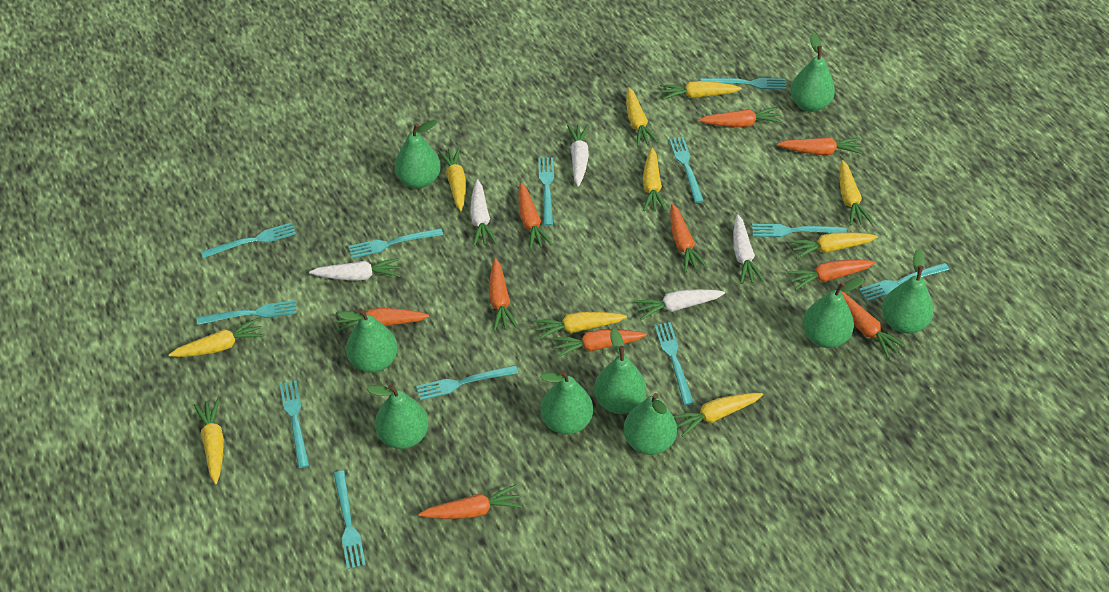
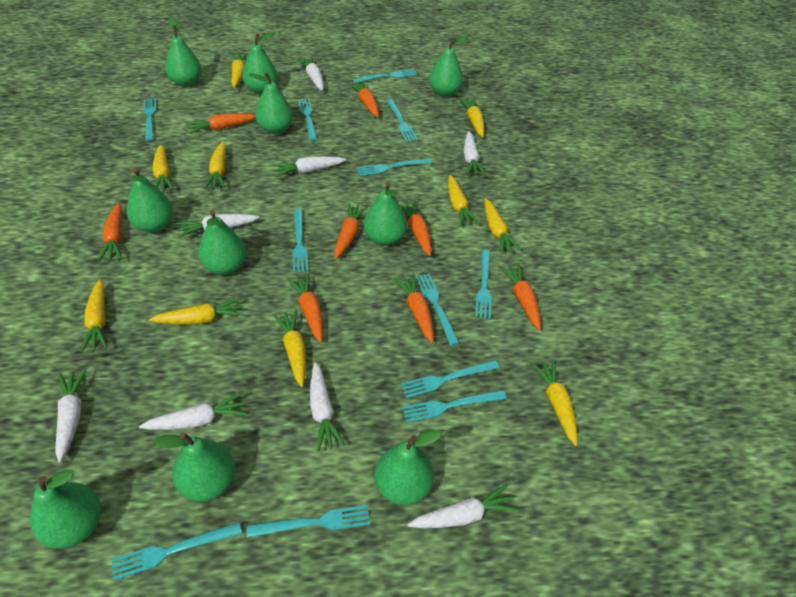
green pear: [338,308,398,373] [367,384,429,449] [395,120,441,189] [540,370,593,435] [594,328,646,414] [624,393,677,455] [790,33,835,112] [803,277,864,348] [882,249,934,333] = 9 -> [30,470,101,548] [126,168,173,233] [153,432,235,502] [165,17,202,87] [198,210,246,275] [242,32,278,94] [249,72,293,134] [363,182,407,246] [374,430,442,505] [429,36,468,97] = 10
orange carrot: [336,308,429,332] [418,484,522,519] [489,258,518,331] [518,183,553,250] [552,330,647,358] [670,204,708,272] [698,107,782,127] [777,137,863,155] [787,260,875,290] [836,289,906,358] = 10 -> [98,203,122,262] [186,113,256,134] [287,273,323,343] [334,203,368,259] [348,80,379,117] [393,273,433,343] [399,200,431,256] [499,263,541,331] = 8
white carrot: [309,258,400,281] [470,179,497,246] [567,125,589,187] [634,289,725,320] [733,214,764,284] = 5 -> [55,369,87,463] [139,392,247,430] [176,214,259,238] [272,156,346,177] [297,56,324,91] [310,362,345,451] [407,484,519,528] [464,131,486,175] = 8

